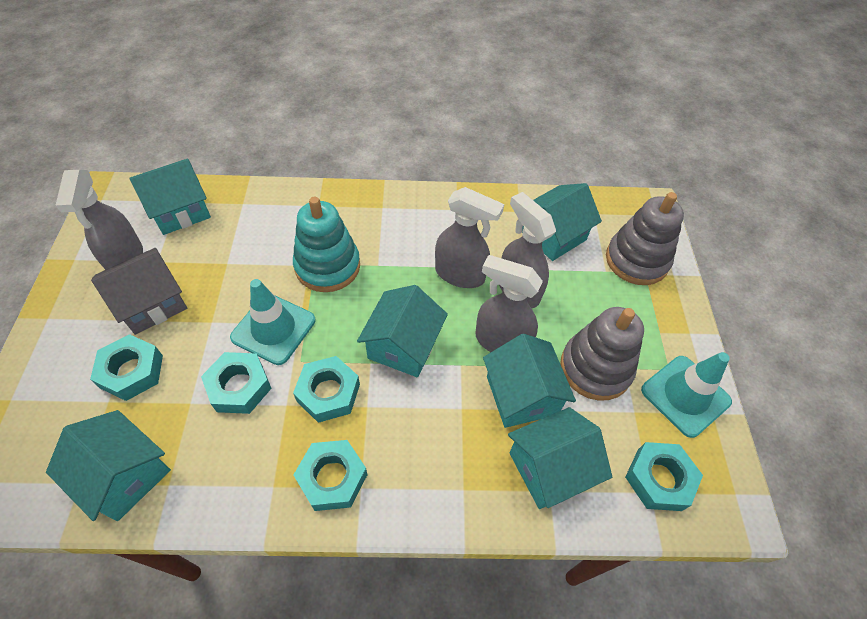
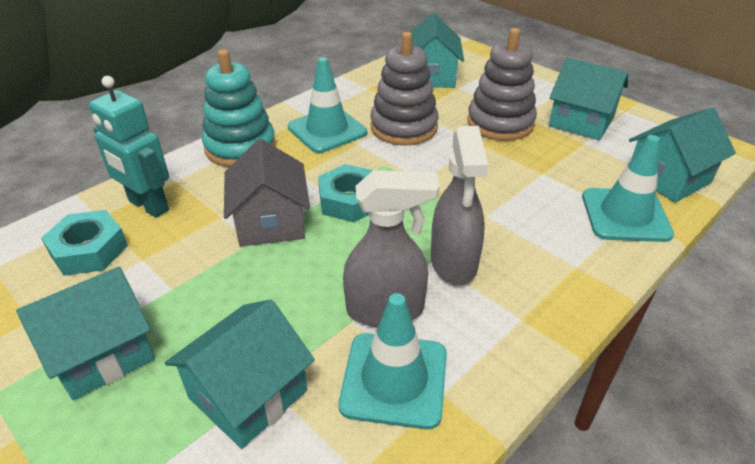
grey spray bottle: [56,170,143,270] [435,187,504,288] [475,255,543,352] [499,192,556,308] = 4 -> [343,170,440,327] [431,126,488,285] = 2
turquoise house: [46,410,171,521] [129,159,211,235] [357,285,448,377] [483,334,576,428] [508,407,612,509] [522,183,602,261] = 6 -> [16,267,155,400] [165,299,315,449] [411,13,464,88] [549,58,628,141] [629,107,736,203] = 5
turquoise nut: [90,334,163,401] [201,352,272,414] [293,356,360,423] [293,440,367,511] [625,442,703,511] = 5 -> [41,210,128,276] [318,164,373,222] = 2
turquoise robot: none = 0 -> [89,76,169,218] = 1
turquoise traffic cone: [230,279,316,365] [641,352,732,438] = 2 -> [288,57,367,153] [339,293,447,429] [582,135,674,242] = 3

